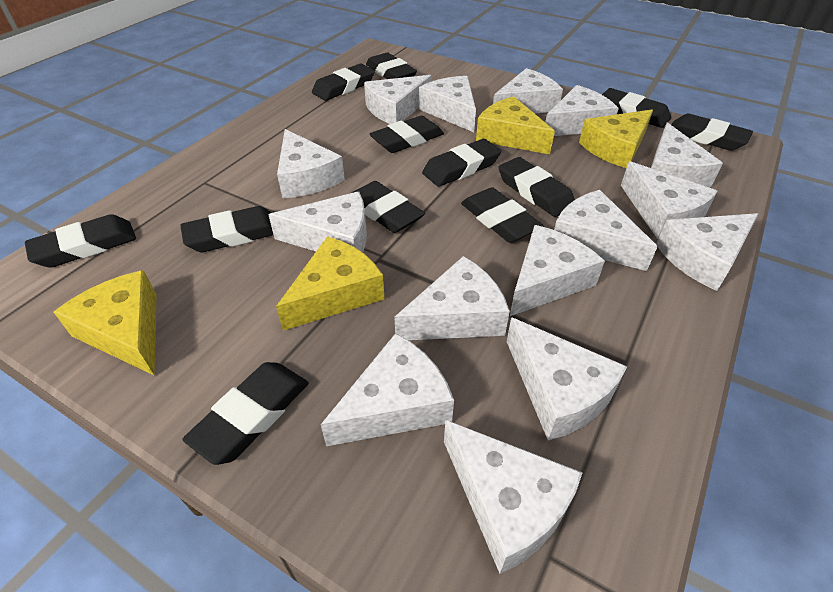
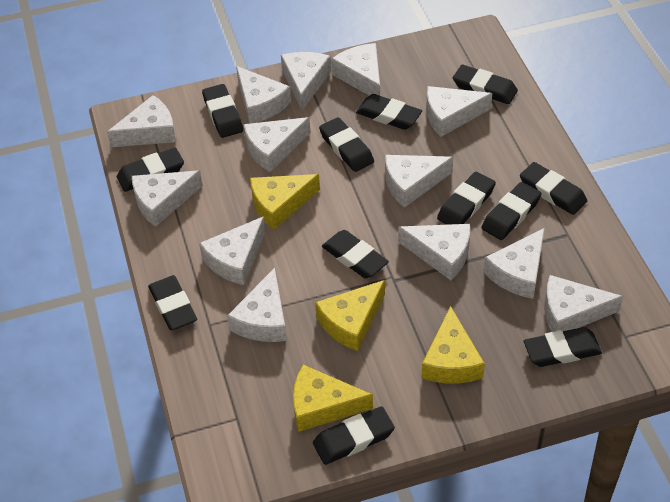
white cheese: [269,191,367,252] [277,129,345,198] [321,333,454,446] [364,75,432,124] [395,256,510,340] [419,76,476,132] [444,420,583,574] [493,68,563,114] [507,317,627,440] [510,225,605,316] [545,85,619,136] [554,190,658,271] [621,161,718,239] [651,123,723,188] [656,213,758,291] = 15 -> [107,95,176,147] [132,170,203,227] [199,216,266,285] [227,268,287,342] [236,66,291,124] [244,117,311,172] [281,52,331,111] [331,43,380,96] [385,155,453,208] [398,224,470,280] [426,86,492,137] [483,228,545,299] [544,275,623,332] = 13

